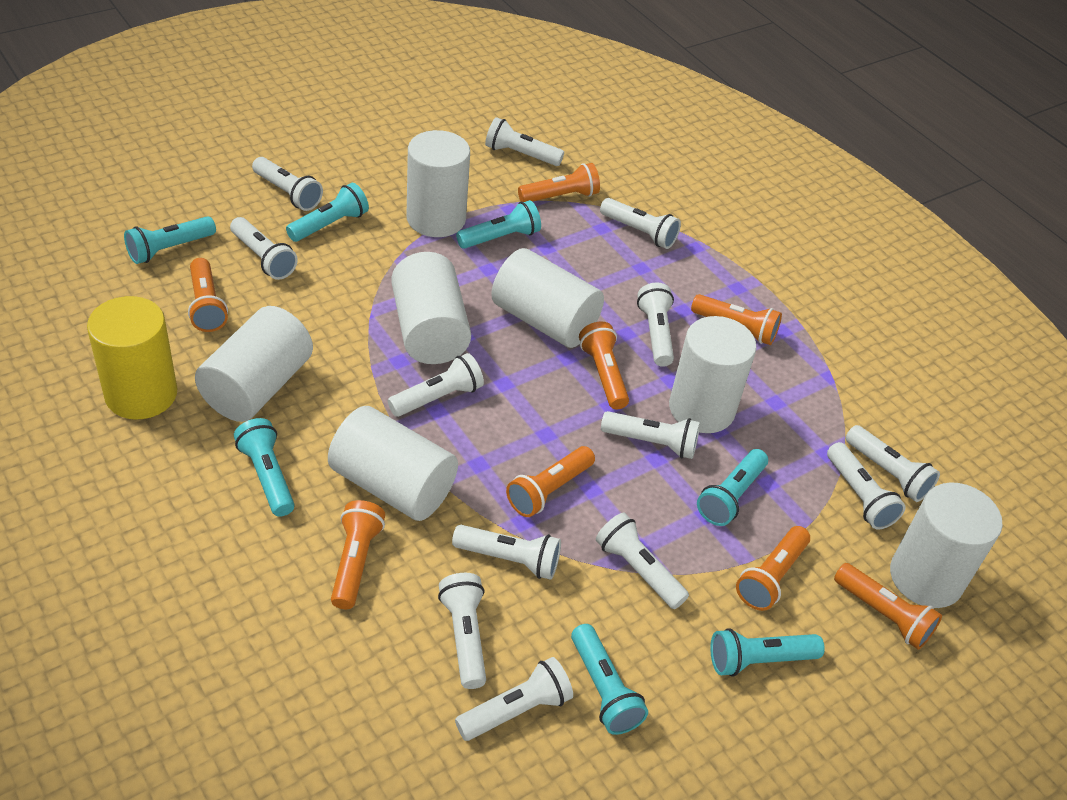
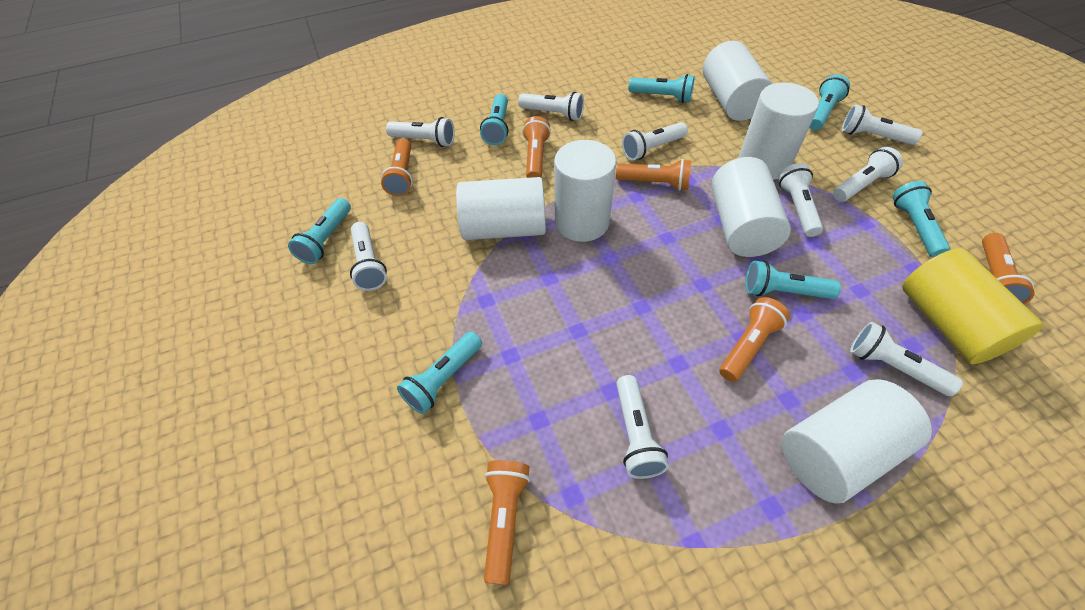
orange flashlight: [188,258,228,332] [331,500,385,609] [506,446,595,517] [518,163,600,202] [579,322,629,409] [691,294,782,345] [736,526,810,611] [834,563,942,649] = 8 -> [381,138,413,196] [484,460,530,585] [522,116,551,178] [616,159,691,191] [719,297,790,382] [982,233,1035,304] = 6
white cylinder: [195,306,313,422] [328,406,458,521] [391,252,471,364] [407,130,470,237] [491,248,604,348] [669,316,757,433] [890,482,1003,608] = 7 -> [456,177,546,240] [554,140,616,242] [703,40,772,121] [712,157,791,257] [739,82,819,180] [782,379,932,504] = 6
white flashlight: [230,217,298,280] [252,157,323,211] [388,353,484,417] [438,573,486,689] [452,525,561,580] [455,657,573,741] [485,117,564,166] [596,512,689,609] [600,198,681,249] [601,411,700,459] [637,282,674,367] [827,442,905,529] [846,425,940,502] = 13 -> [350,222,387,291] [386,117,455,147] [518,92,584,121] [616,375,669,479] [622,122,688,160] [778,163,823,237] [833,147,903,202] [842,104,922,145] [850,322,963,396] = 9

